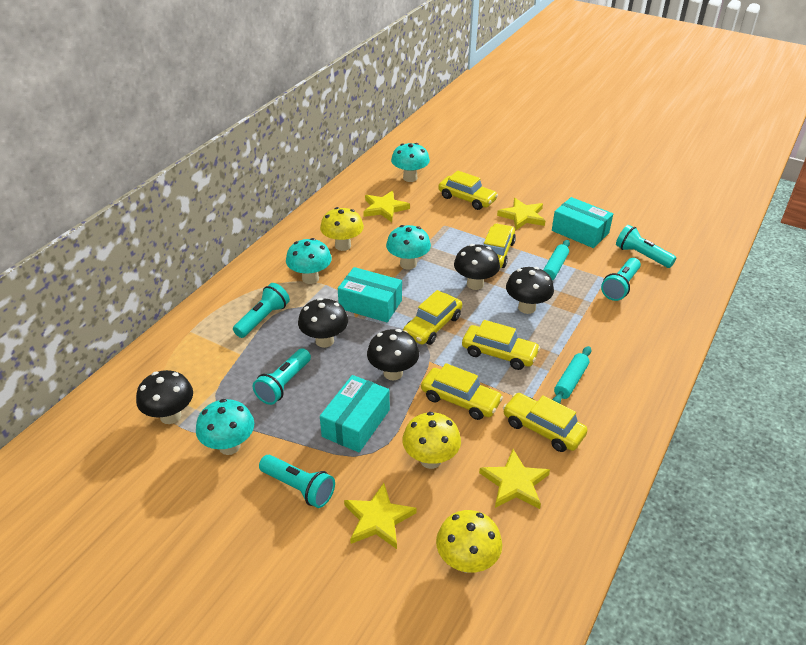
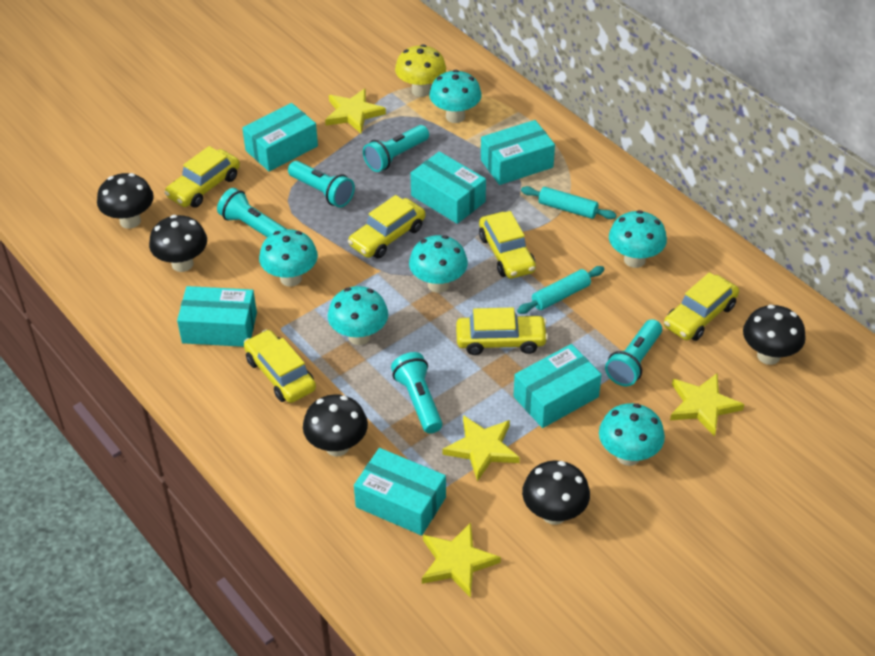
turquoise box: [320,375,390,452] [338,267,402,322] [552,197,613,248] = 3 -> [177,286,257,347] [242,103,318,172] [354,448,446,536] [410,151,486,224] [481,120,555,185] [514,344,602,428] = 6
turquoise mushroom: [196,399,254,455] [286,238,332,284] [386,225,431,270] [391,143,430,182] = 4 -> [259,229,318,287] [328,286,388,345] [409,235,468,293] [429,70,482,123] [599,403,665,466] [609,210,667,268] = 6
yellow mushroom: [320,207,364,251] [403,412,461,469] [436,510,502,573] = 3 -> [395,44,446,97] = 1

